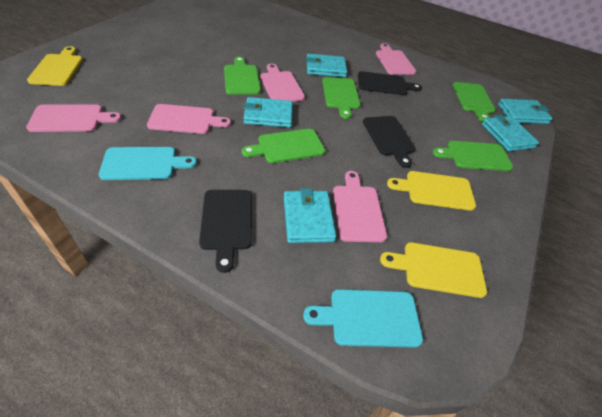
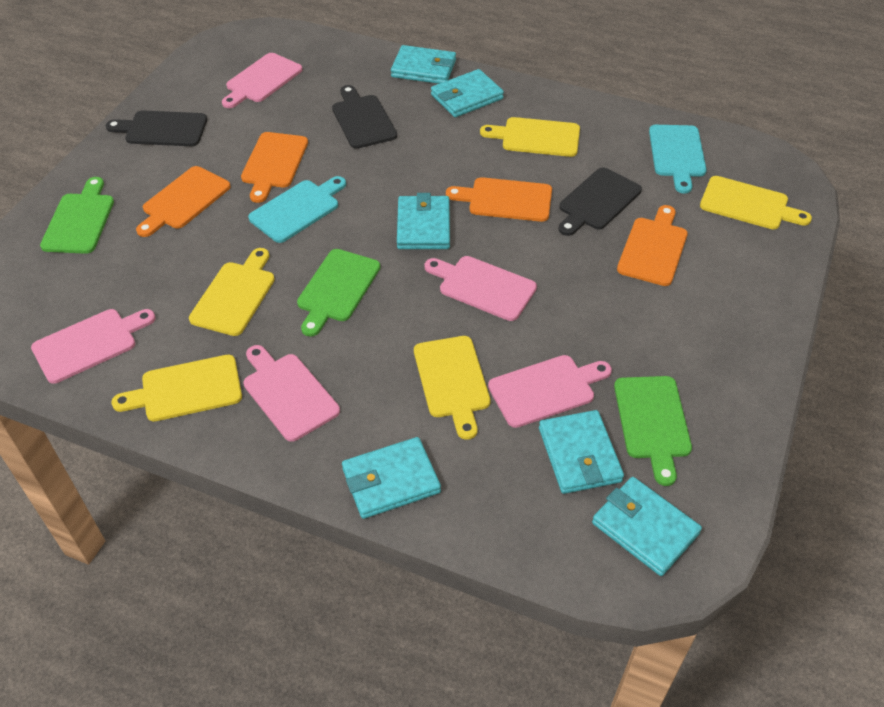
green cutting board: [224,57,261,95] [242,129,325,163] [322,77,361,119] [433,141,513,171] [453,82,495,122] = 5 -> [40,177,114,254] [297,249,380,337] [614,376,692,486] = 3
orange cutting board: none = 0 -> [136,166,231,237] [241,132,308,203] [446,177,552,222] [617,205,688,286] = 4
turquoise wallet: [244,97,293,128] [284,188,336,243] [306,54,347,77] [482,115,539,152] [498,99,553,124] = 5 -> [342,437,441,519] [391,45,456,84] [397,193,450,249] [431,69,504,117] [539,410,624,494] [592,477,702,576] = 6
yellow cutting board: [27,46,83,86] [380,242,487,298] [387,171,476,211] = 3 -> [111,355,242,422] [189,248,275,336] [414,336,491,440] [480,117,580,157] [700,176,812,230] = 5

